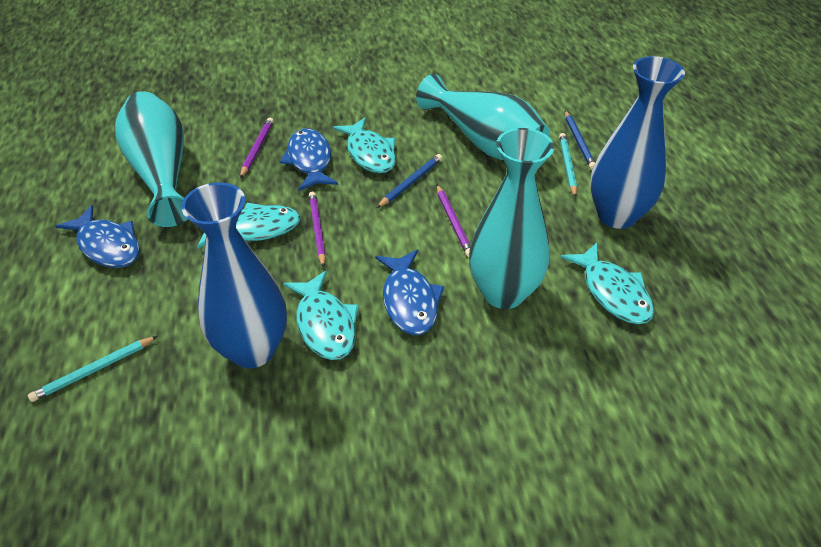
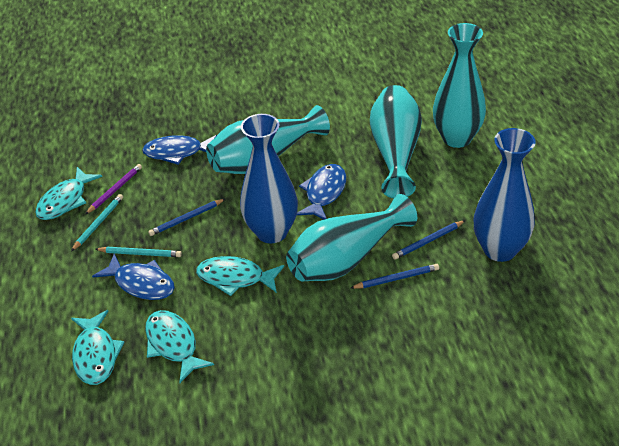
blue pencil: [377,154,442,208] [565,111,595,169] = 2 -> [148,199,225,236] [351,264,439,289] [392,220,465,260] = 3
purple pencil: [240,118,274,178] [309,191,326,268] [437,185,471,257] = 3 -> [85,164,142,215] = 1
turquoise vase: [115,91,187,227] [416,74,550,160] [469,128,554,309] = 3 -> [206,105,330,174] [286,194,417,281] [370,85,422,198] [433,23,486,148] = 4

